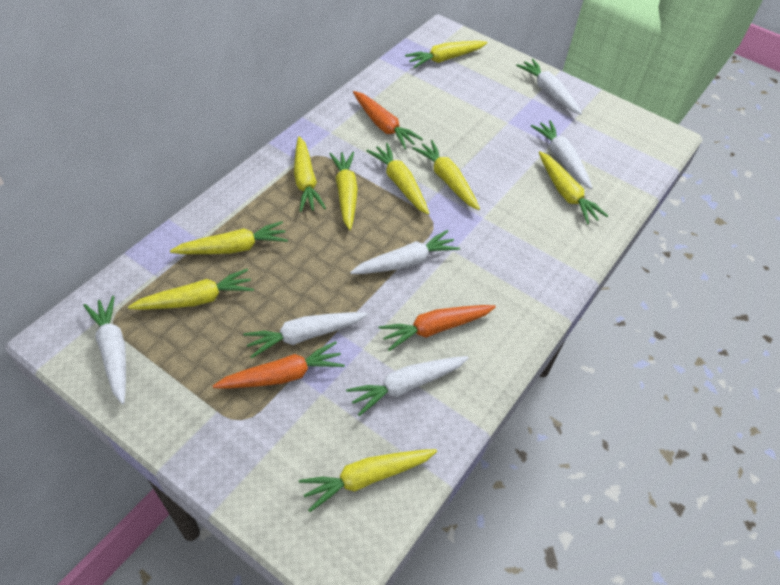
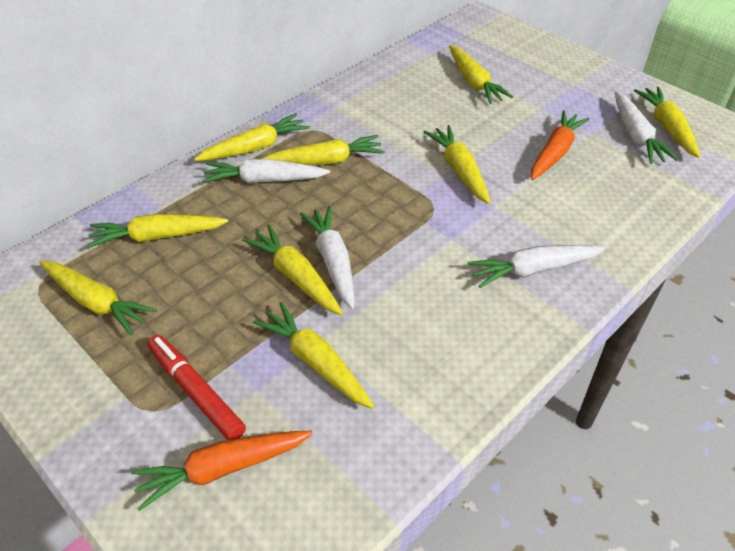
orange carrot: [213,341,345,389] [353,91,423,149] [378,305,496,351] = 3 -> [131,431,313,511] [531,110,590,180] = 2
red marker: none = 0 -> [147,335,246,440] = 1
white carrot: [83,296,126,404] [243,312,368,359] [346,356,469,416] [350,230,460,274] [516,59,582,115] [531,120,592,189] = 6 -> [202,159,330,183] [299,206,354,309] [468,245,606,288] [615,91,678,164] = 4

